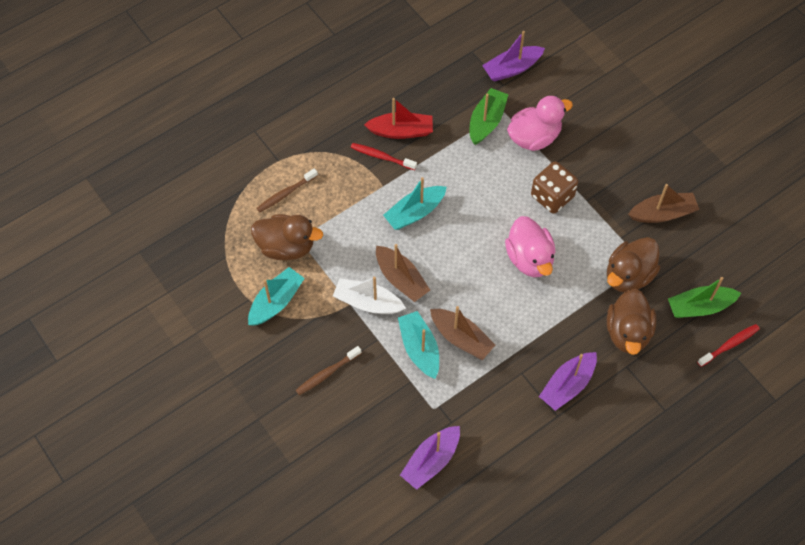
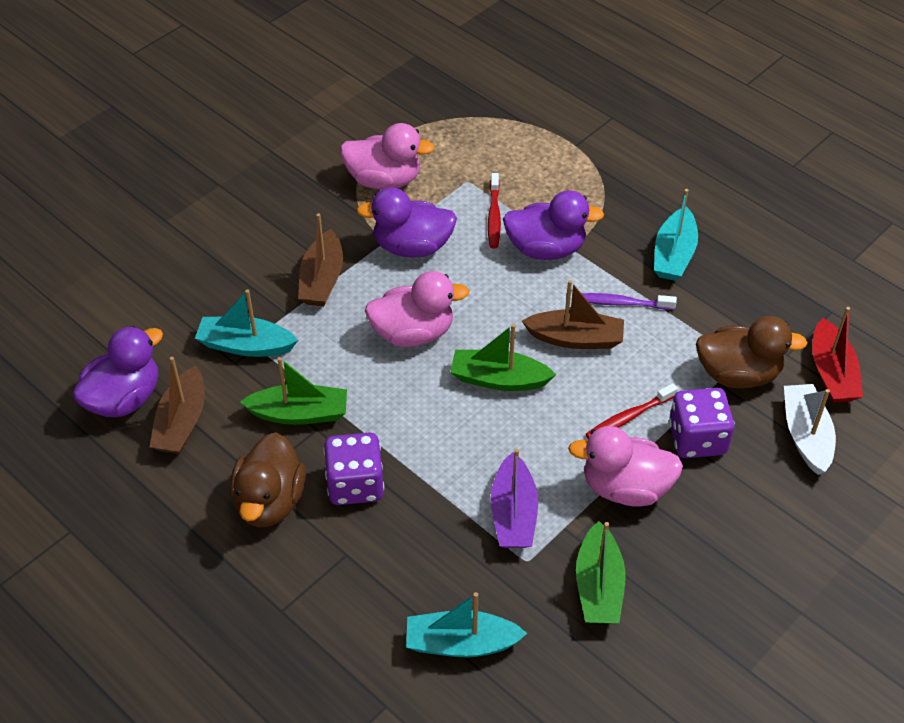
brown dice: [531,161,578,213] = 1 -> none = 0
brown duck: [251,214,323,260] [607,237,660,292] [607,288,656,355] = 3 -> [230,432,306,527] [696,316,808,389] = 2
brown toothbrush: [257,168,318,212] [296,346,362,395] = 2 -> none = 0
green boat: [470,88,509,145] [668,277,741,318] = 2 -> [240,357,347,425] [450,324,556,391] [576,521,626,624] = 3
pink duck: [505,216,555,277] [507,96,573,151] = 2 -> [340,123,435,190] [365,271,469,347] [568,426,683,507] = 3
purple boat: [400,426,460,490] [482,31,545,82] [539,352,597,411] = 3 -> [491,449,538,548] = 1
purple dice: none = 0 -> [323,432,384,505] [669,388,735,458] = 2
purple duck: none = 0 -> [73,326,163,417] [356,187,457,258] [503,190,604,260] = 3
purple toothbrush: none = 0 -> [581,293,677,310] = 1

